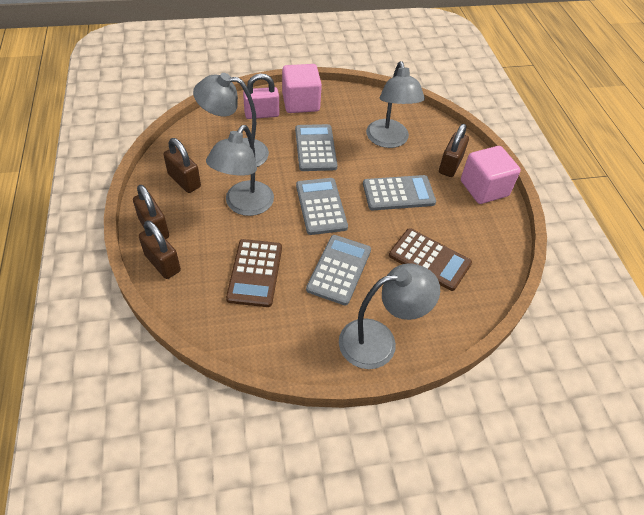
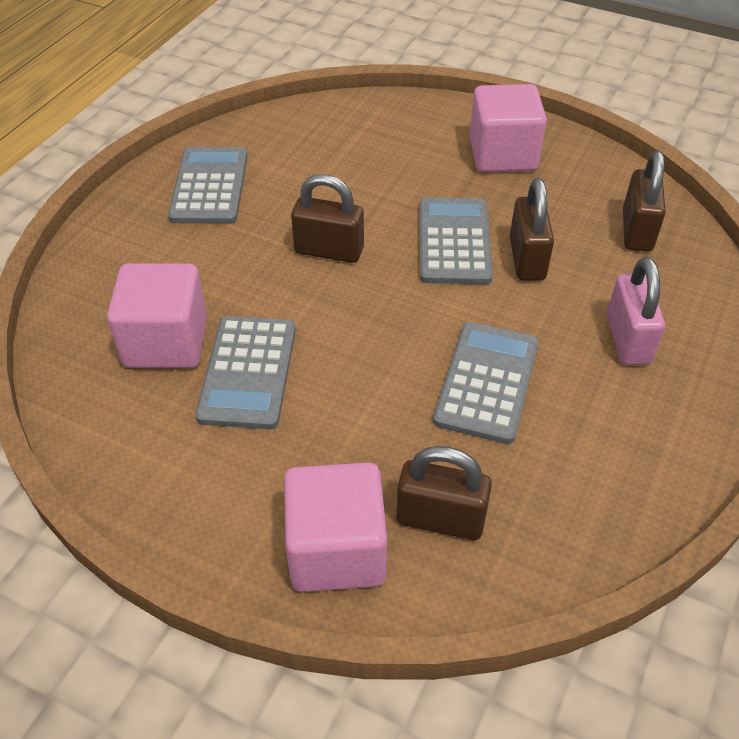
brown calculator: [226,239,282,307] [389,228,472,291] = 2 -> none = 0
grey lamp: [193,73,269,167] [206,125,274,216] [339,263,440,369] [366,61,425,148] = 4 -> none = 0
pink cube: [282,64,322,113] [461,146,521,204] = 2 -> [107,263,207,368] [284,462,387,592] [469,84,547,172] = 3

